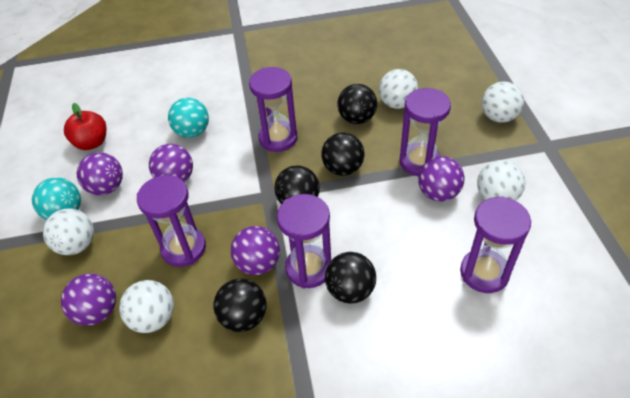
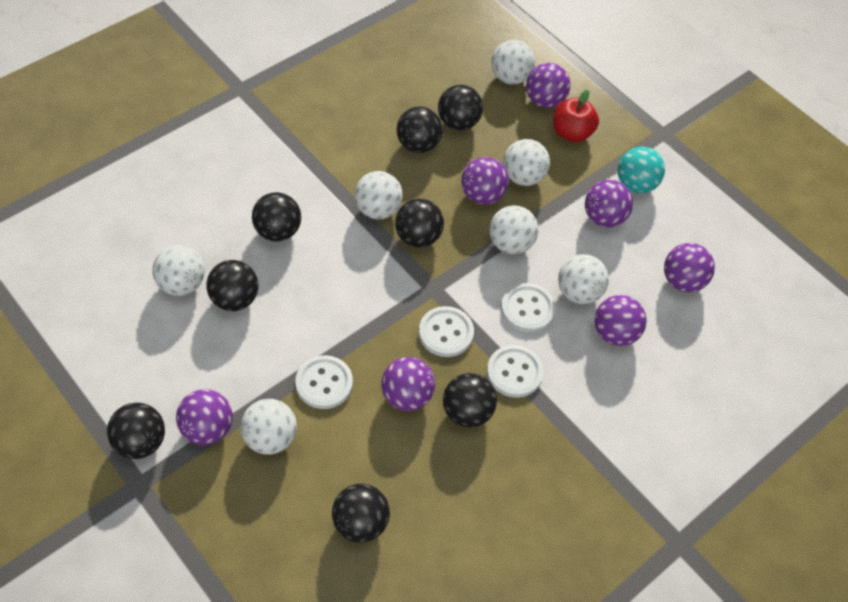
black ball: [214,279,267,332] [275,165,320,204] [321,133,364,176] [325,252,376,304] [337,84,377,124] = 5 -> [107,403,165,459] [206,260,259,311] [252,192,301,242] [332,484,390,543] [395,199,444,248] [397,106,442,153] [438,85,483,131] [443,373,497,428] = 8
purple ball: [61,273,116,326] [77,152,123,195] [149,144,193,182] [231,226,280,275] [418,156,465,201] = 5 -> [176,389,233,445] [381,357,435,411] [461,157,509,205] [526,63,570,108] [585,180,633,227] [594,295,647,346] [664,243,715,292] = 7
purple hourglass: [137,175,206,267] [249,67,297,152] [277,194,331,288] [400,88,451,176] [460,196,531,293] = 5 -> none = 0
turquoise ball: [32,178,81,220] [168,98,209,138] = 2 -> [618,147,665,194] = 1
white ball: [43,209,94,255] [119,280,174,333] [379,69,418,109] [477,160,525,201] [482,82,524,123] = 5 -> [152,245,205,296] [241,399,297,454] [355,171,403,219] [490,205,538,254] [491,40,535,85] [503,139,550,186] [558,254,609,304] = 7
white button: none = 0 -> [296,355,353,409] [419,306,474,357] [487,345,543,398] [501,283,556,332] = 4

